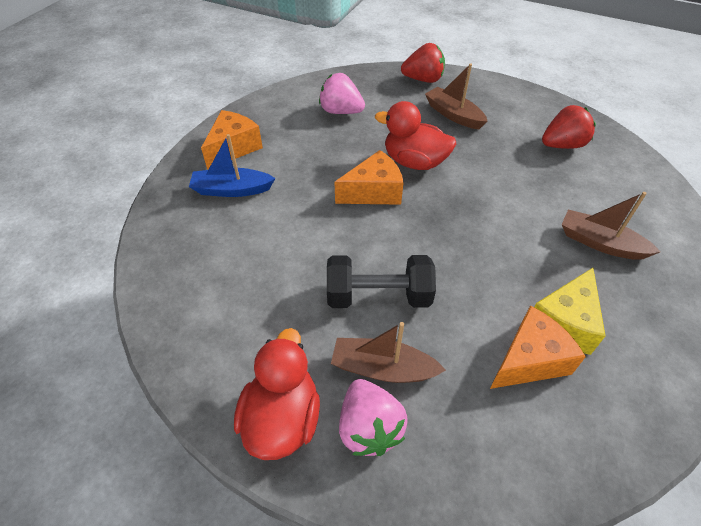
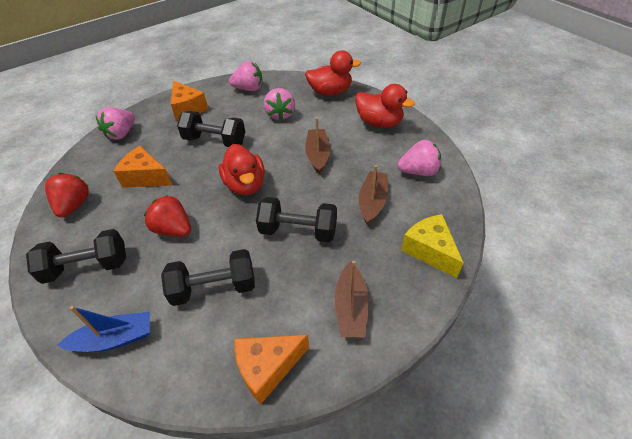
black dumbbell: [327,255,436,308] = 1 -> [26,229,126,284] [161,249,255,306] [177,111,245,147] [256,197,337,242] = 4
pink strawberry: [319,73,365,114] [339,379,408,456] = 2 -> [96,107,135,140] [229,61,263,91] [264,88,295,120] [398,140,441,176] = 4
red duck: [234,328,320,460] [375,101,456,170] = 2 -> [219,144,265,195] [305,51,361,96] [355,84,415,128] = 3

